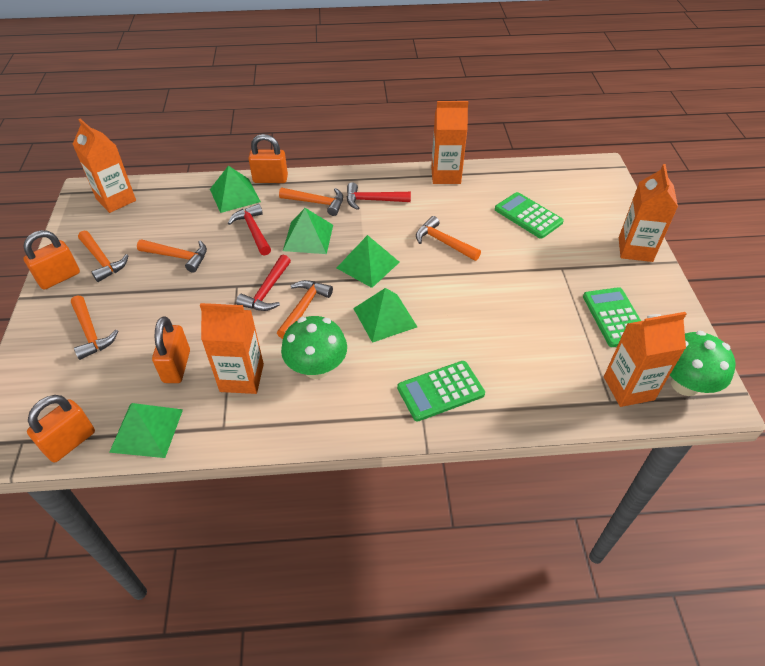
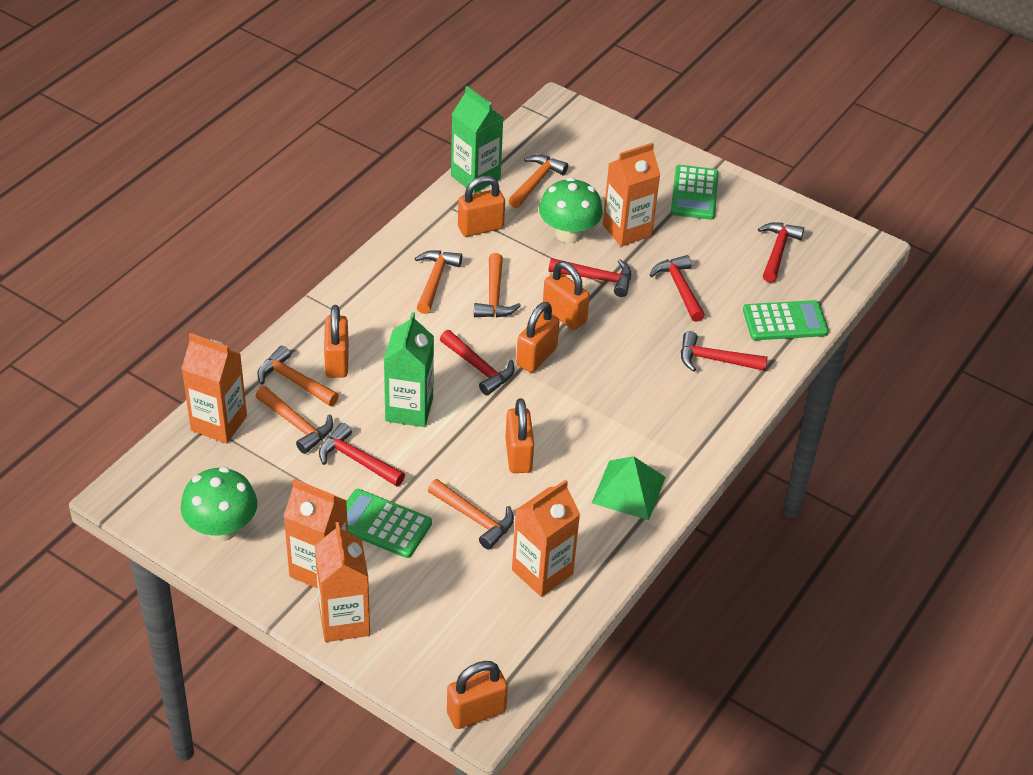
green carton: none = 0 -> [384,312,434,427] [451,86,503,193] = 2
green pyramid: [109,403,183,458] [210,165,261,213] [283,208,333,254] [337,235,399,288] [353,288,417,343] = 5 -> [592,456,666,520] = 1
orange padlock: [23,230,80,290] [27,395,95,463] [152,316,190,383] [248,134,288,183] = 4 -> [324,305,349,378] [447,661,508,729] [458,176,505,237] [505,398,534,473] [516,302,560,372] [543,261,590,330] = 6
red hammer: [228,204,271,256] [236,255,291,311] [347,182,411,210] = 3 -> [319,423,405,487] [440,330,515,395] [549,258,631,297] [650,255,705,322] [681,331,768,372] [758,222,804,283] = 6

